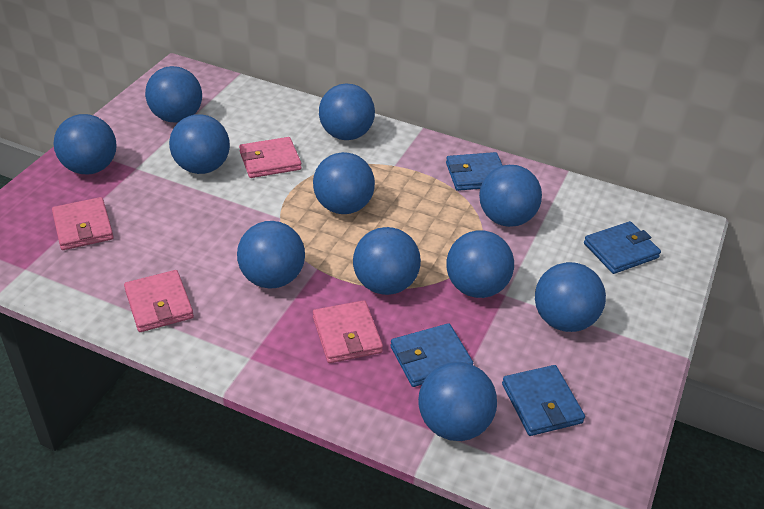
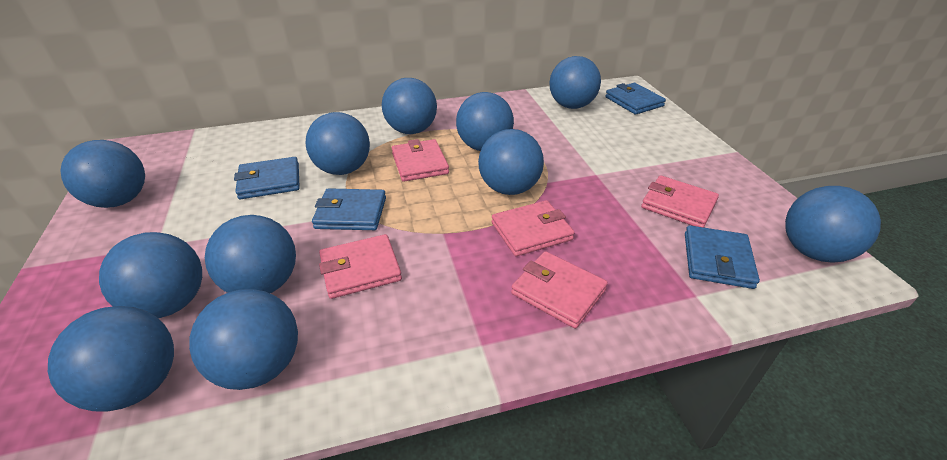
pink wallet: [52,197,114,250] [124,270,194,332] [239,137,302,178] [313,300,383,363] = 4 -> [319,234,402,299] [392,139,449,182] [492,200,575,256] [511,251,608,329] [641,175,719,228] = 5

